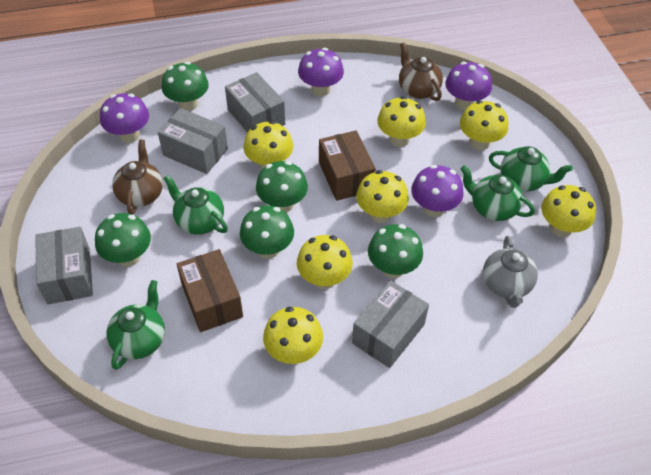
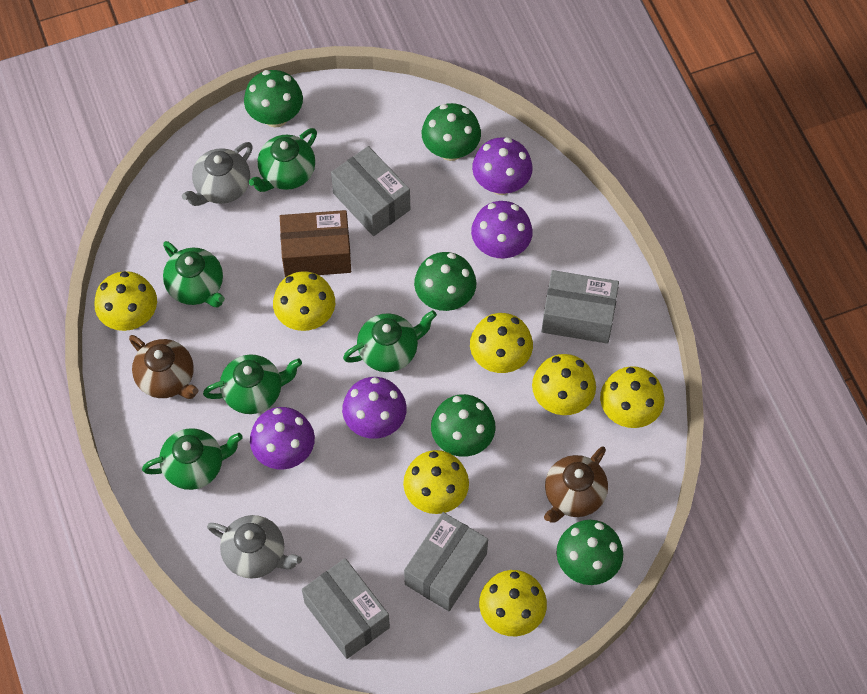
brown box: [177,249,243,332] [319,131,376,201] = 2 -> [280,210,351,278] = 1
green teapot: [106,280,165,370] [163,175,228,235] [460,165,535,221] [489,146,573,191] = 4 -> [142,428,243,490] [163,241,225,307] [203,354,302,414] [249,128,317,192] [343,310,437,372] = 5
grey teapot: [483,236,538,308] = 1 -> [182,142,253,206] [207,515,302,579] = 2

